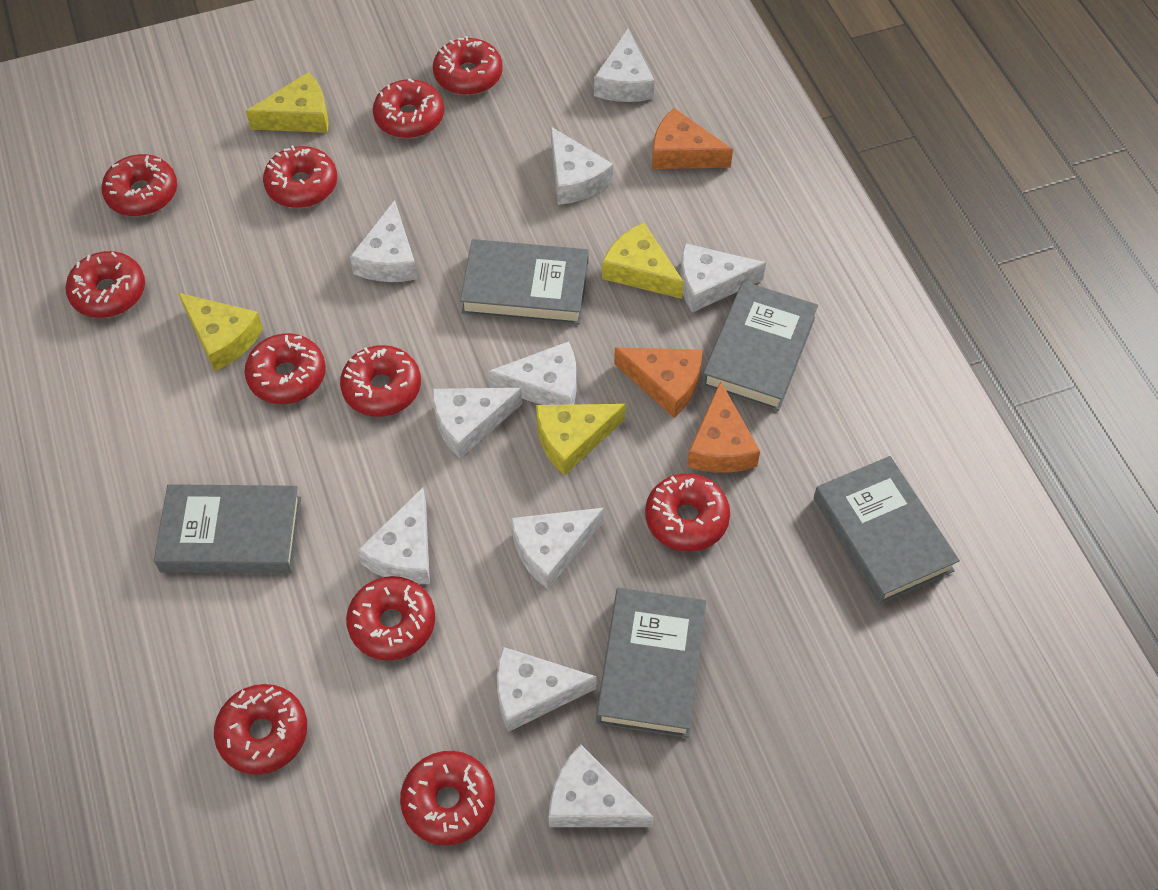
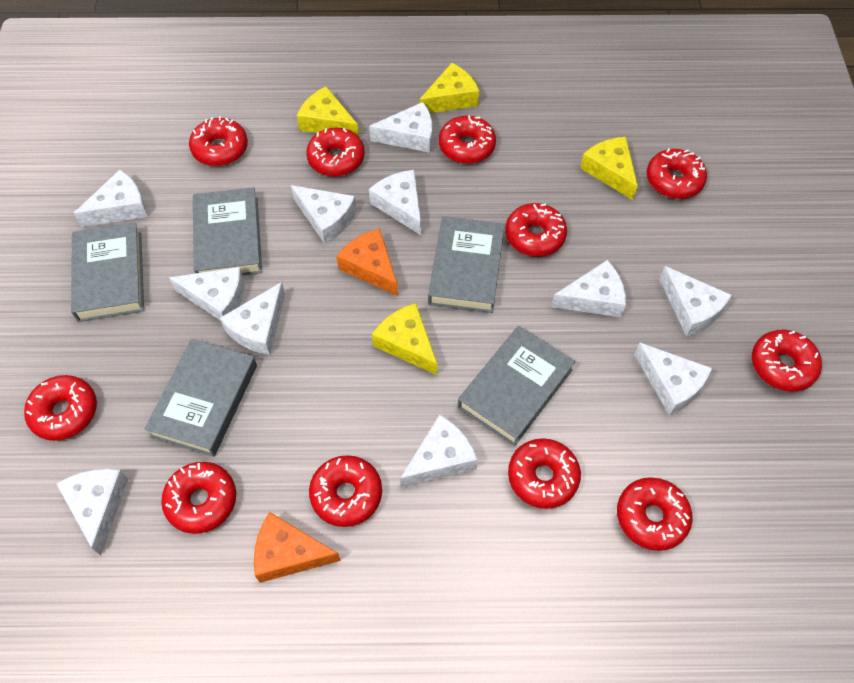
orange cheese: [614,347,702,418] [652,108,733,169] [687,381,760,473] = 3 -> [254,512,341,583] [337,228,398,296] = 2
white cheese: [350,200,417,282] [357,488,430,584] [432,388,522,459] [488,341,576,405] [497,647,597,732] [511,508,604,589] [549,744,654,827] [551,127,613,205] [594,29,655,102] [680,243,766,312] = 10 -> [56,469,128,555] [73,170,148,227] [169,267,244,321] [220,282,285,355] [291,185,356,244] [369,102,432,153] [369,170,421,235] [400,415,478,487] [551,260,626,317] [634,343,712,416] [659,266,732,336] = 11

